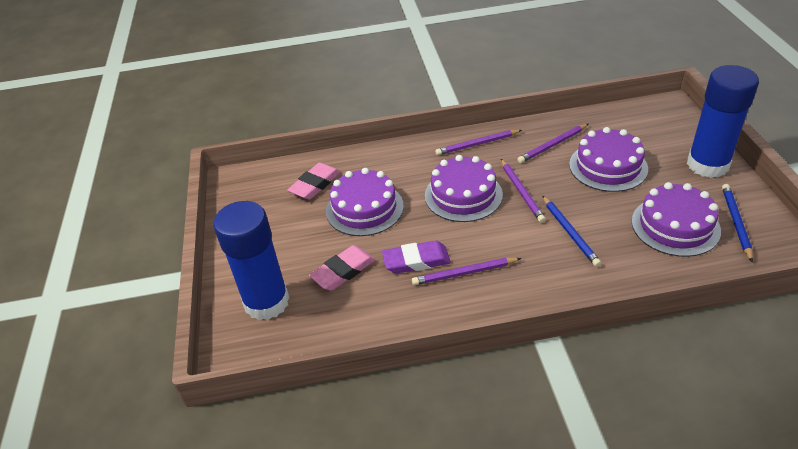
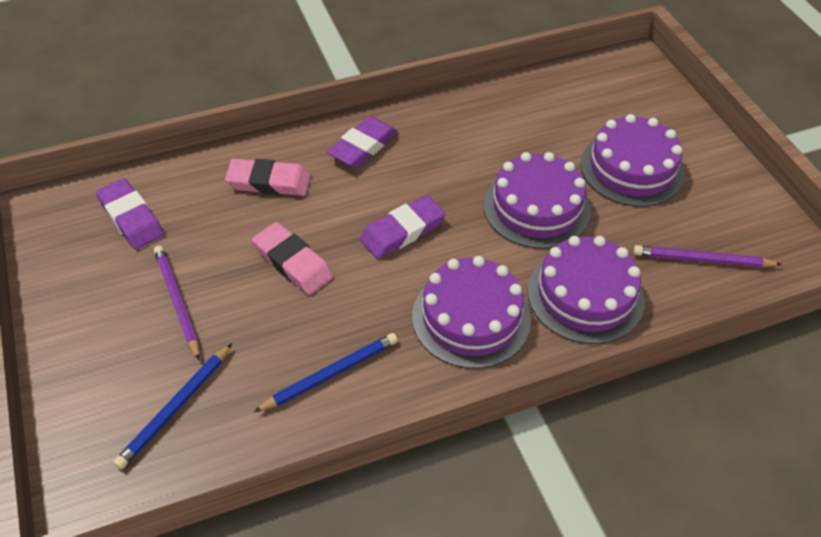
blue glue stick: [214,201,289,320] [687,65,759,178] = 2 -> none = 0
purple eraser: [382,240,451,274] = 1 -> [96,178,164,250] [327,116,398,168] [360,195,445,259] = 3
purple pencil: [412,258,521,285] [435,130,522,155] [501,159,546,223] [517,124,588,163] = 4 -> [154,245,200,360] [633,245,782,268] = 2

